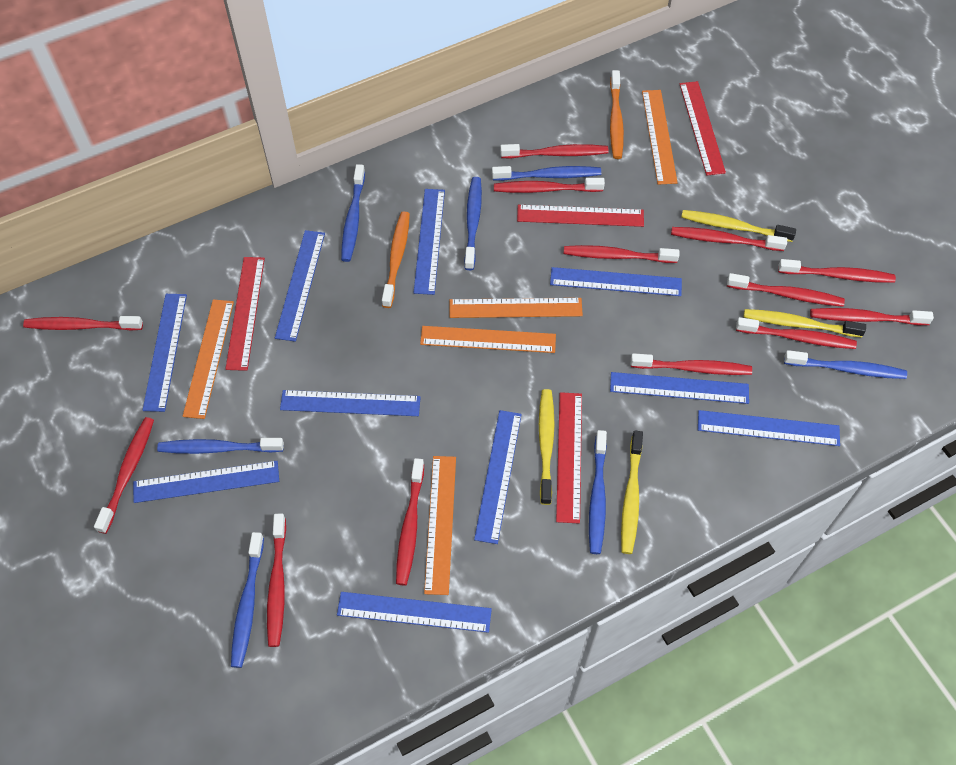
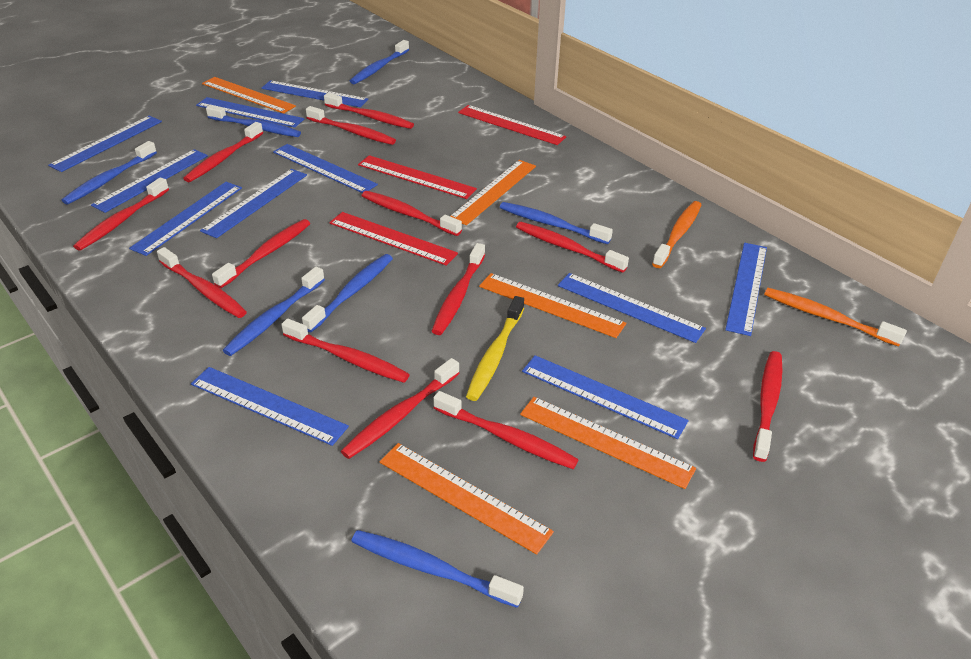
blue ruler: [133,461,279,503] [142,294,187,412] [275,230,325,342] [280,390,421,416] [337,592,492,633] [413,189,445,295] [474,410,522,544] [550,267,682,296] [610,372,749,404] [698,410,840,446] = 10 -> [48,116,162,172] [91,149,208,213] [129,182,242,256] [191,367,349,446] [196,97,305,128] [200,169,307,238] [262,80,368,107] [273,144,378,193] [522,355,689,439] [558,273,706,343] [725,243,767,336] = 11
red ruler: [226,257,265,371] [517,205,644,227] [556,392,582,524] [680,81,726,175] = 4 -> [329,212,458,266] [358,155,477,199] [458,105,566,145] = 3
yellow toothbrush: [539,389,555,505] [621,431,643,554] [681,210,796,242] [744,309,866,338] = 4 -> [466,296,524,401] = 1

